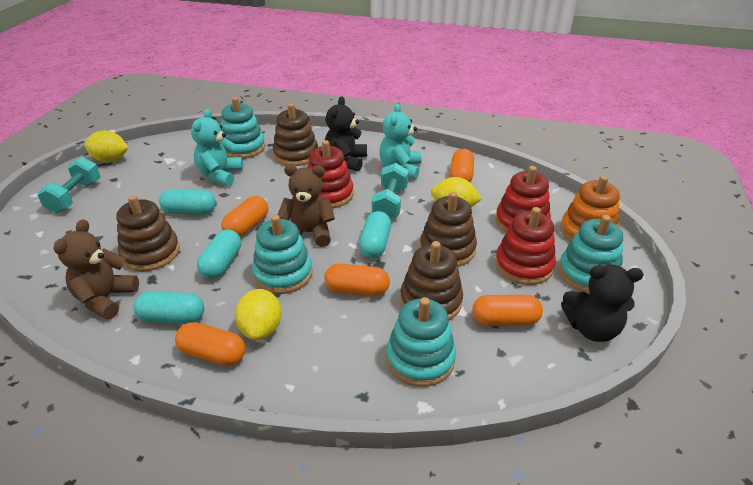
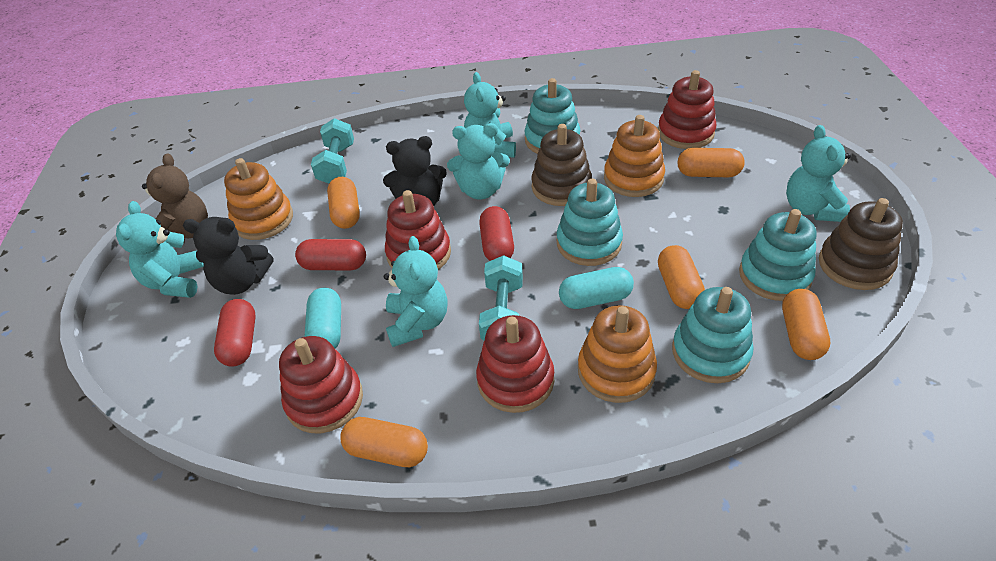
brown stacking toy: [116,195,180,272] [273,103,318,166] [400,241,463,320] [420,192,477,267] = 4 -> [531,124,592,206] [819,198,903,290] = 2
brown teddy bear: [54,219,139,319] [277,165,335,247] = 2 -> [142,153,208,244] = 1
orange stacking toy: [560,176,620,242] = 1 -> [224,158,293,240] [578,305,657,403] [604,115,665,197] = 3
red capsule: none = 0 -> [214,299,256,367] [295,239,366,270] [479,206,514,261] = 3
red stacking toy: [307,140,354,208] [495,166,551,233] [495,207,556,285] = 3 -> [279,336,363,433] [385,190,451,270] [476,315,554,413] [658,70,717,149] = 4
turquoise capsule: [134,292,204,324] [159,189,216,215] [197,229,241,279] [359,211,391,258] = 4 -> [305,288,341,349] [559,267,634,309] = 2
turquoise teddy bear: [191,109,243,186] [379,103,421,179] = 2 -> [116,201,204,298] [384,236,448,347] [447,123,510,199] [464,72,516,157] [786,125,851,222] = 5
yellow lemon: [84,130,129,162] [235,289,282,340] [431,177,482,207] = 3 -> none = 0

